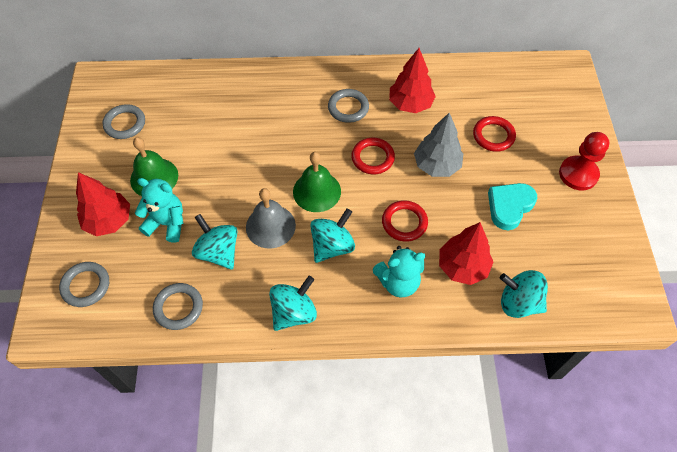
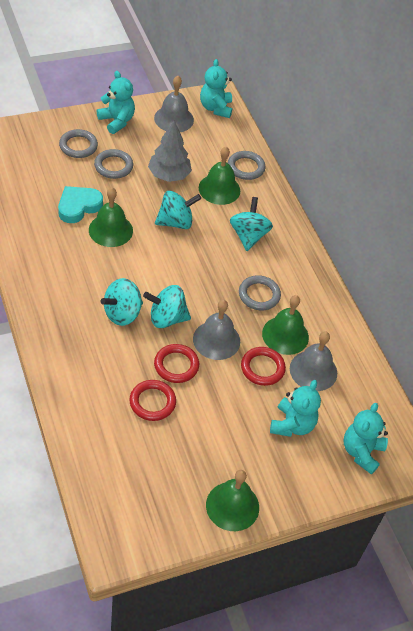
green bell: [130,137,178,196] [293,152,341,212] = 2 -> [89,188,133,247] [199,147,240,205] [206,470,259,531] [262,295,309,355] = 4
grey bell: [246,188,296,249] = 1 -> [154,76,194,132] [193,300,240,360] [290,331,337,391] = 3
red pawn: [559,132,609,190] = 1 -> none = 0
red tree: [76,172,130,236] [389,48,436,113] [439,222,493,285] = 3 -> none = 0
turquoise teddy bear: [135,178,183,243] [373,246,425,298] = 2 -> [97,71,135,134] [200,59,232,118] [270,380,321,437] [343,403,388,475] = 4

